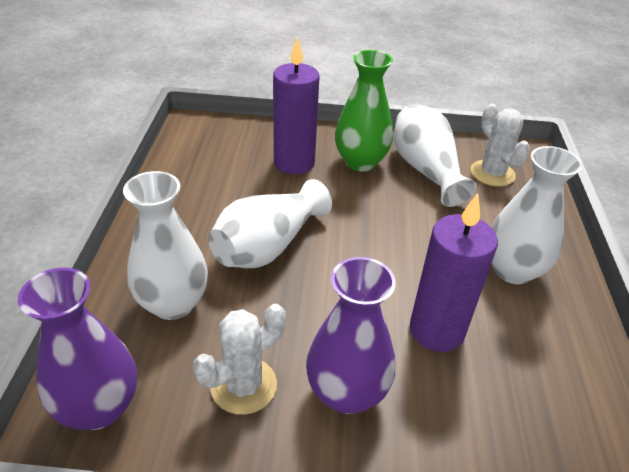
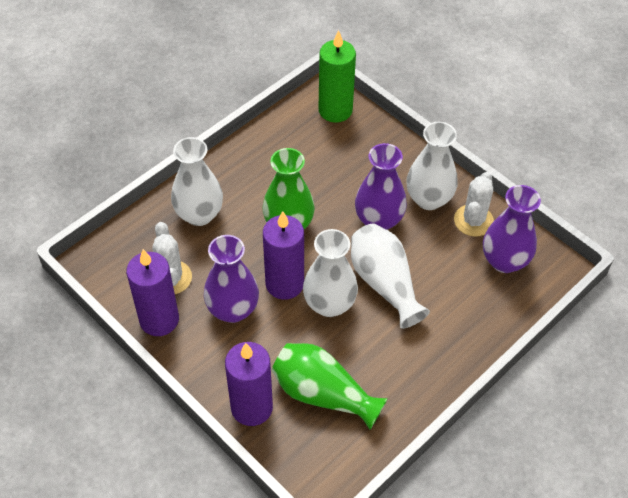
green candle: none = 0 -> [319,30,356,123] = 1
green vase: [335,50,393,172] = 1 -> [263,148,315,229] [272,343,388,430] = 2
purple candle: [273,37,319,174] [410,193,498,352] = 2 -> [126,249,179,336] [225,342,273,426] [263,211,304,300] = 3
purple vase: [18,267,137,430] [306,257,396,414] = 2 -> [204,235,259,323] [355,143,407,230] [483,185,541,273] = 3

